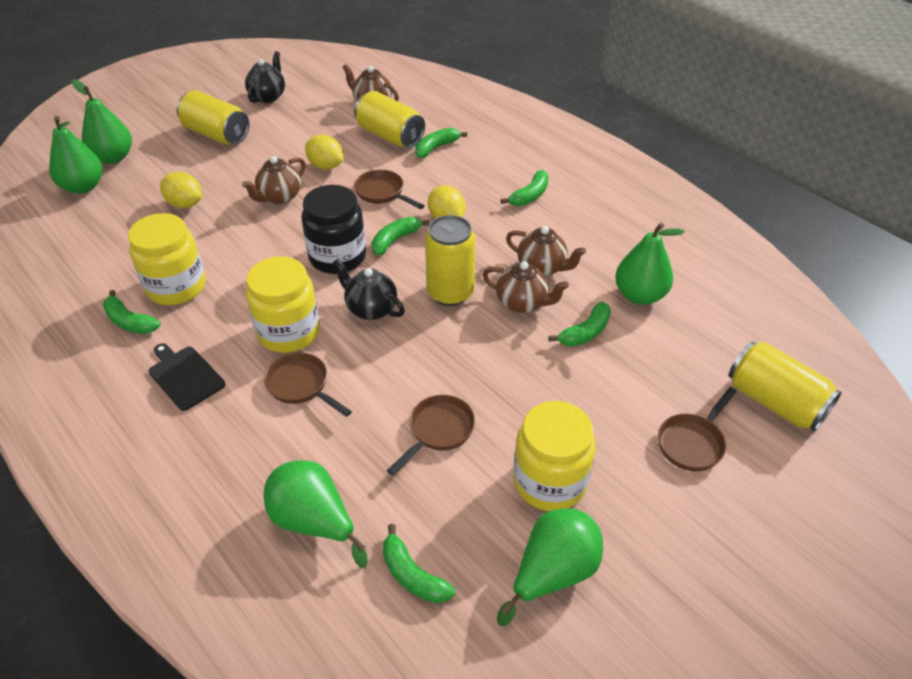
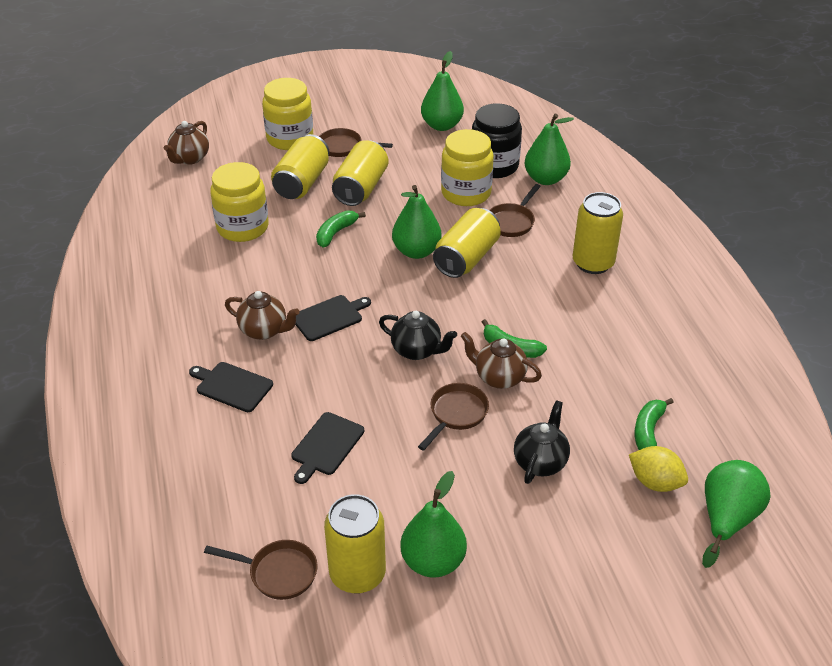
black cutting board: [149,343,225,411] = 1 -> [189,362,273,412] [291,412,365,484] [295,295,371,341] = 3
brown teapot: [242,156,306,204] [342,64,399,102] [483,261,569,313] [506,226,586,276] = 4 -> [164,121,209,165] [225,291,300,340] [461,332,542,389] = 3
green banana: [103,290,161,334] [372,217,429,255] [383,524,455,603] [415,128,467,158] [501,170,549,206] [549,301,611,346] = 6 -> [316,210,366,247] [482,319,547,358] [634,398,674,450] = 3
yellow can: [177,90,249,144] [354,91,425,148] [425,215,476,306] [729,342,842,431] = 4 -> [271,134,329,199] [324,494,386,593] [332,140,388,206] [433,208,501,278] [573,192,623,274] = 5
yellow lemon: [160,172,202,208] [305,135,343,170] [428,185,466,219] = 3 -> [629,446,688,492] = 1

